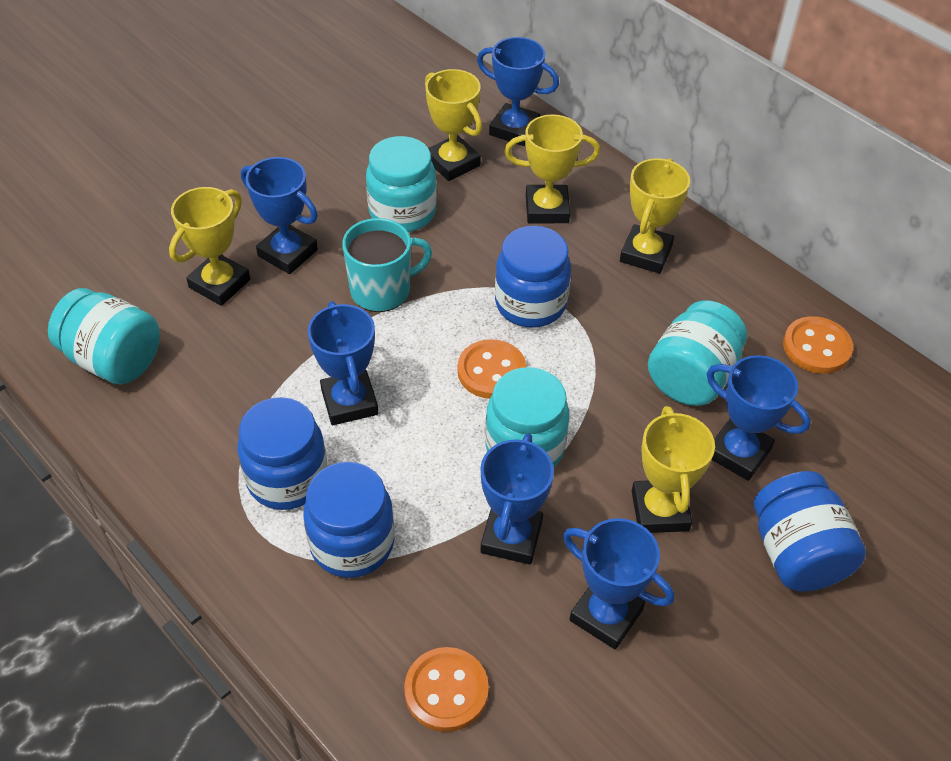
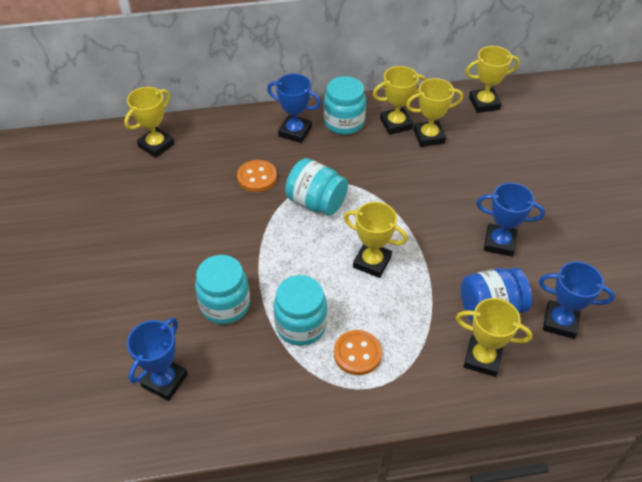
blue jar: [237,397,327,510] [303,462,395,578] [495,226,571,328] [754,471,866,592] = 4 -> [461,268,532,323] = 1
blue trophy: [241,157,318,274] [308,301,378,425] [477,37,559,146] [480,433,554,565] [563,518,674,649] [706,355,811,481] = 6 -> [127,318,188,401] [267,74,321,143] [476,183,545,257] [539,261,615,339] = 4
orange button: [404,647,489,732] [458,339,527,399] [783,316,853,374] = 3 -> [237,160,277,192] [334,330,382,375] = 2
turquoise mug: [342,218,432,312] = 1 -> none = 0
yellow trophy: [169,187,250,306] [425,69,482,181] [504,114,600,223] [620,158,690,274] [632,406,715,533] = 5 -> [124,87,175,158] [344,202,408,278] [373,66,427,135] [406,78,463,147] [456,298,533,377] [465,46,520,113] = 6

